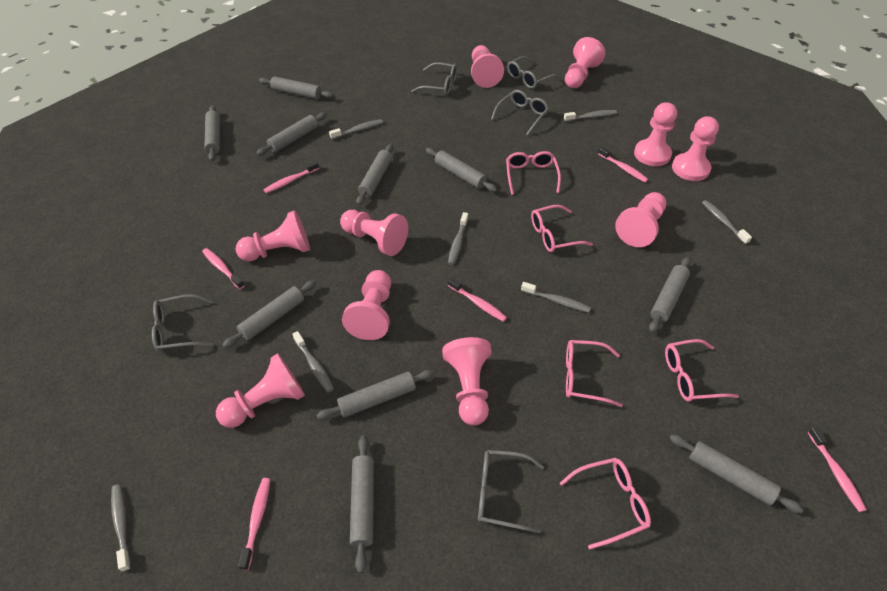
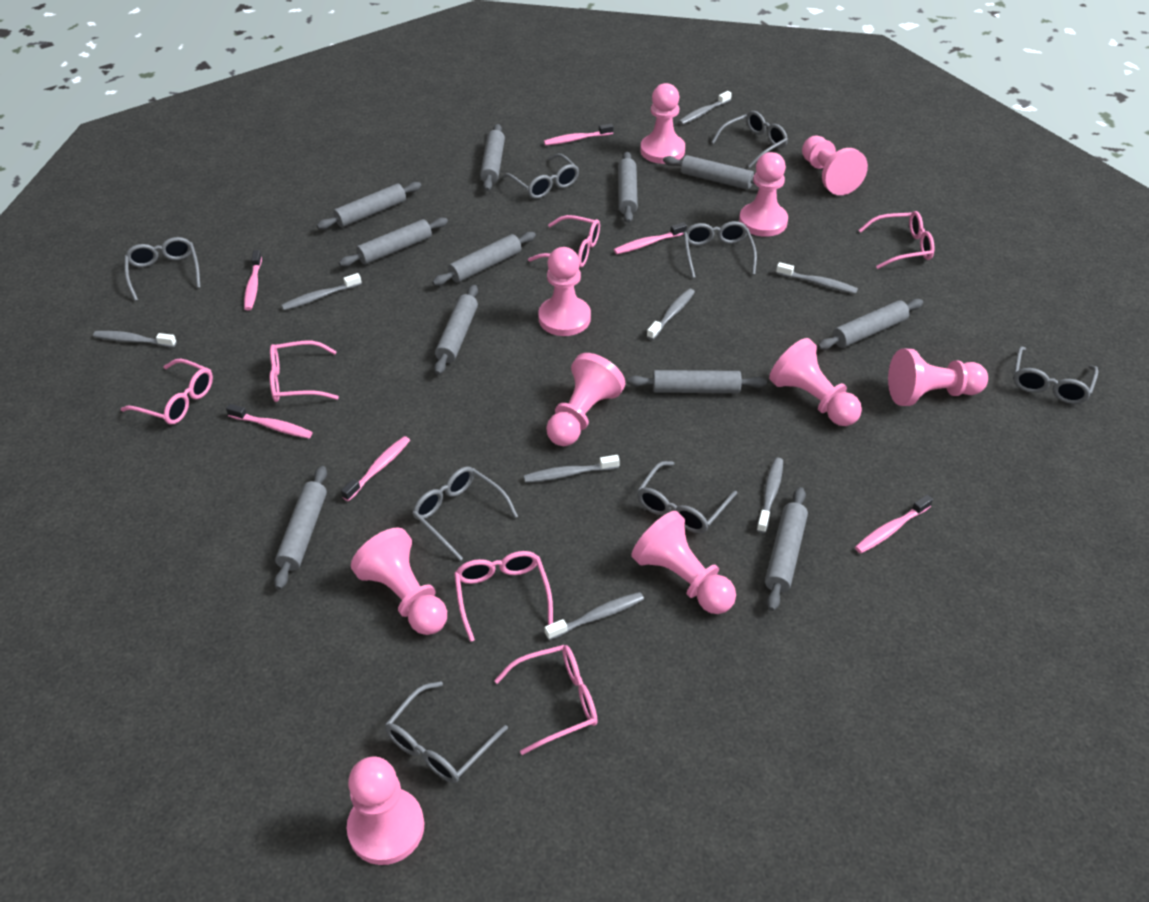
grey glasses: [152,294,213,352] [411,62,457,95] [478,450,544,533] [491,90,549,135] [507,56,560,89] = 5 -> [124,237,200,301] [385,681,508,783] [412,467,518,561] [503,153,579,199] [637,461,737,533] [683,221,757,278] [711,111,788,168] [1013,346,1099,404] = 8
grey rolling pin: [204,105,220,161] [222,280,316,348] [256,112,327,156] [259,76,333,99] [317,370,434,420] [350,435,374,573] [356,144,393,205] [426,148,497,192] [649,257,691,333] [669,434,804,513] = 10 -> [274,466,327,590] [317,182,421,230] [339,217,448,267] [432,232,536,286] [434,285,478,375] [480,124,505,191] [618,152,638,223] [627,370,767,393] [663,155,754,190] [765,487,808,611] [818,299,923,350] = 11
grey toothbrush: [111,484,131,572] [293,331,334,393] [329,119,383,139] [448,212,468,265] [521,282,591,313] [564,110,617,122] [702,200,752,244] = 7 -> [93,331,177,347] [281,273,362,310] [524,455,620,483] [545,592,644,640] [647,288,695,340] [678,91,732,125] [757,457,783,533] [776,262,858,294] = 8
pink glasses: [506,151,561,195] [531,205,593,252] [560,458,651,549] [566,340,623,407] [665,339,739,402] = 5 -> [121,359,213,424] [270,341,339,402] [454,551,553,642] [494,645,598,755] [528,215,600,267] [859,211,934,269] = 6

